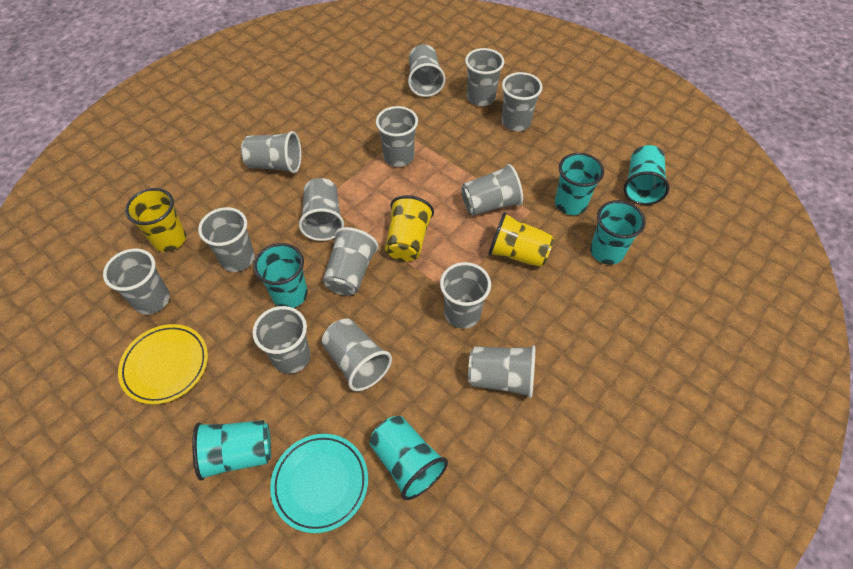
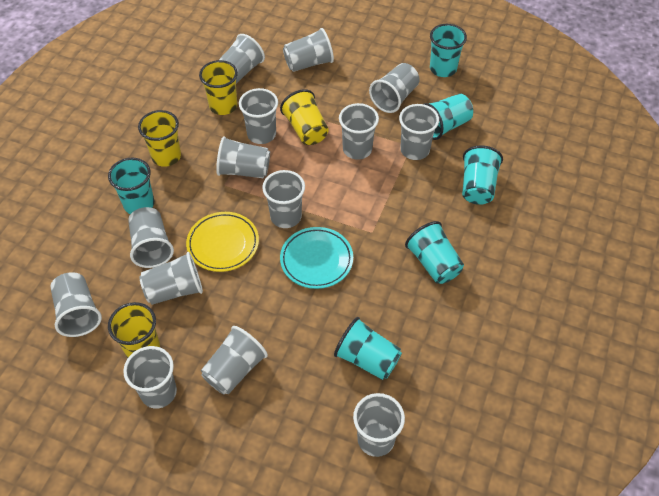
yellow cup: [125,188,186,252] [385,195,434,262] [489,212,554,268] = 3 -> [108,302,160,358] [138,110,181,167] [199,60,238,115] [280,89,329,145] = 4

